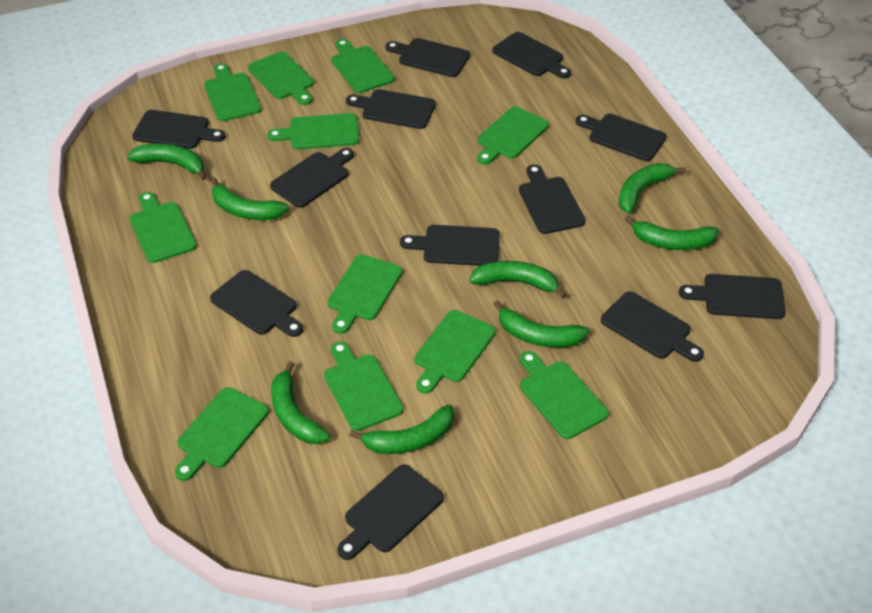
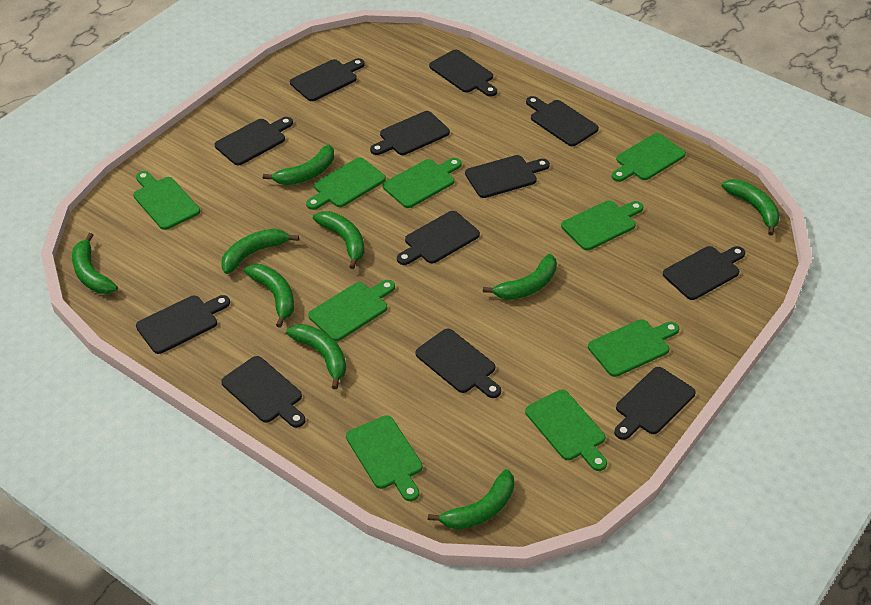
green banana: [127,143,207,180] [211,178,289,220] [271,361,330,444] [349,404,454,454] [469,261,567,299] [493,300,589,348] [619,163,686,213] [624,216,719,250] = 8 -> [72,233,118,294] [221,229,299,274] [244,264,294,328] [263,145,334,185] [286,324,346,389] [313,211,365,269] [428,469,514,530] [483,254,557,300] [721,179,780,235] = 9
green cutting board: [130,192,197,263] [175,387,269,481] [204,63,261,121] [248,52,314,105] [267,113,359,150] [324,342,404,431] [328,255,403,334] [331,39,394,93] [415,310,496,394] [477,107,549,165] [520,351,609,439] = 11 -> [133,171,200,230] [306,158,386,210] [308,280,395,341] [346,415,423,501] [383,158,462,208] [525,390,607,471] [561,200,643,251] [588,319,679,377] [611,133,686,182] = 9

